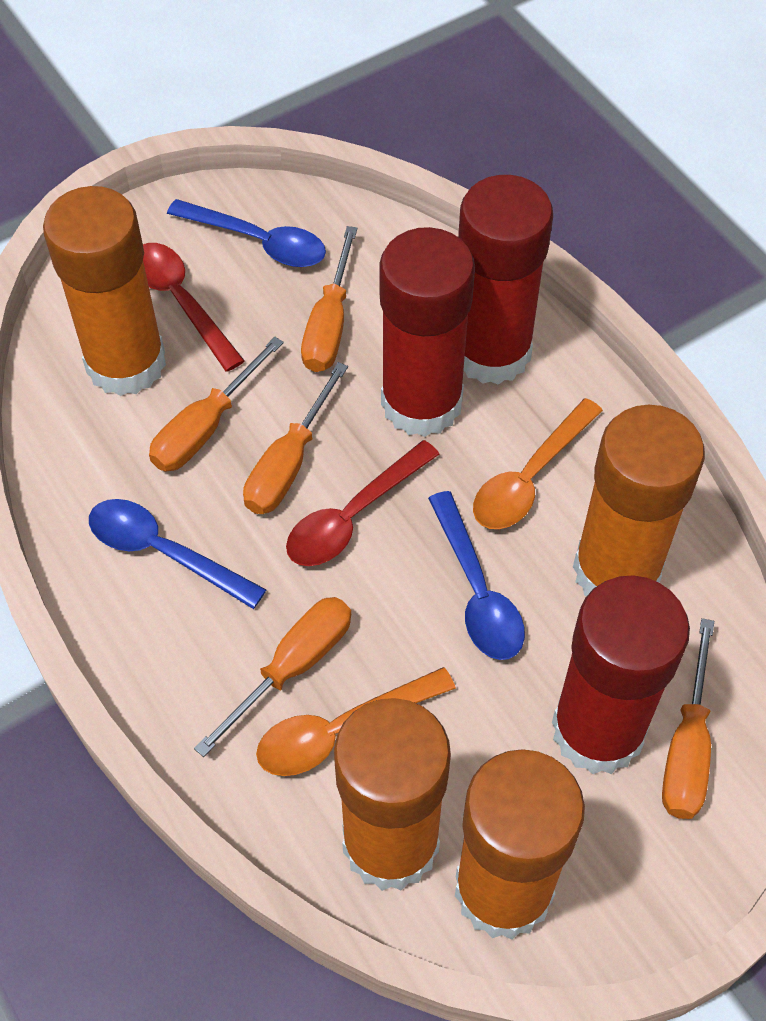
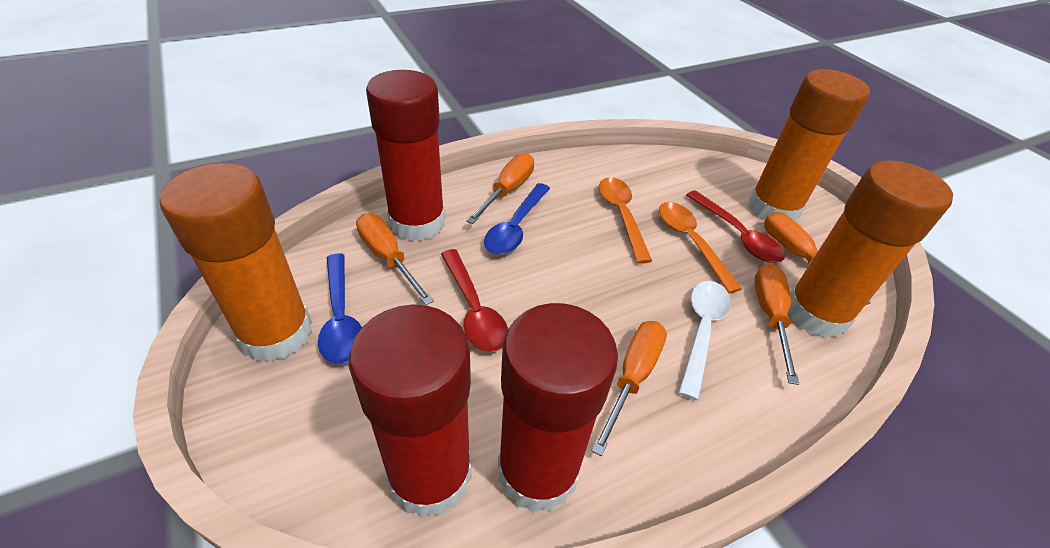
blue spoon: [89,499,266,609] [167,199,326,267] [428,491,525,660] = 3 -> [318,253,362,364] [484,183,550,255] = 2
orange glue stick: [43,186,166,396] [334,698,451,891] [455,749,585,940] [573,405,705,596] = 4 -> [160,163,312,362] [748,69,870,222] [788,160,953,338] = 3
white spoon: none = 0 -> [678,281,731,400] = 1

